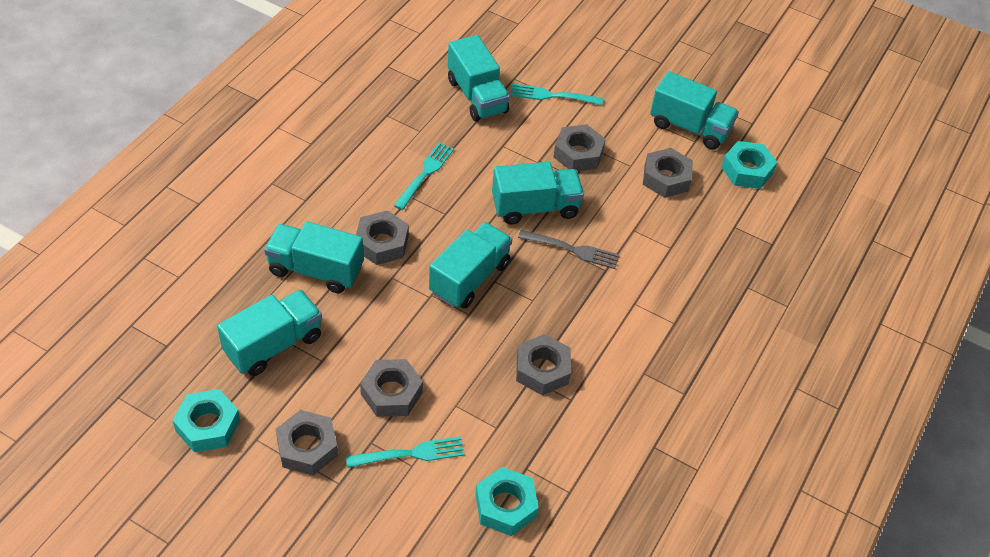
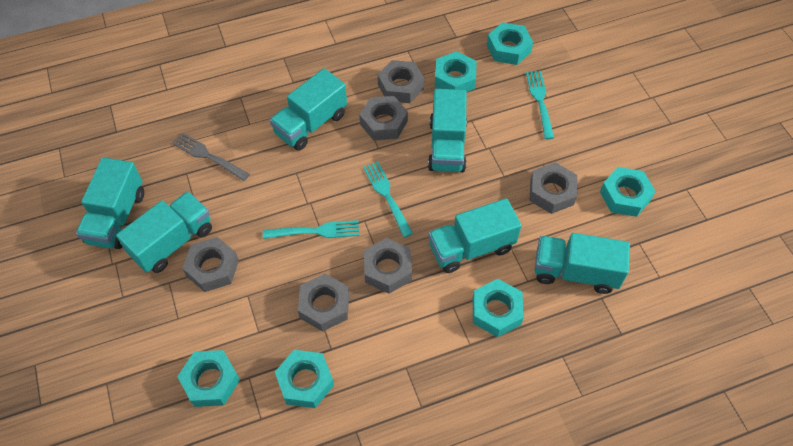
turquoise nut: [172,389,240,452] [475,467,539,536] [721,141,777,189] = 3 -> [177,350,240,407] [275,350,334,408] [435,51,477,92] [473,279,524,337] [487,22,533,65] [600,167,656,217] = 6

